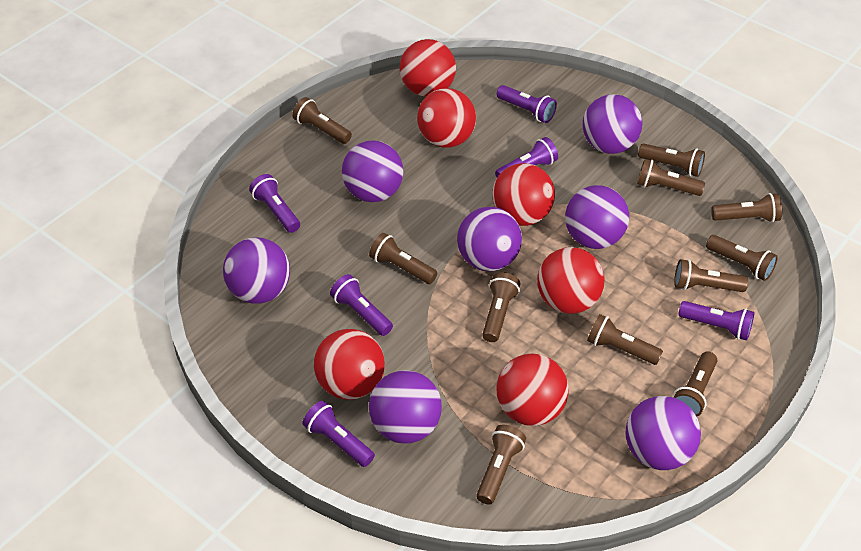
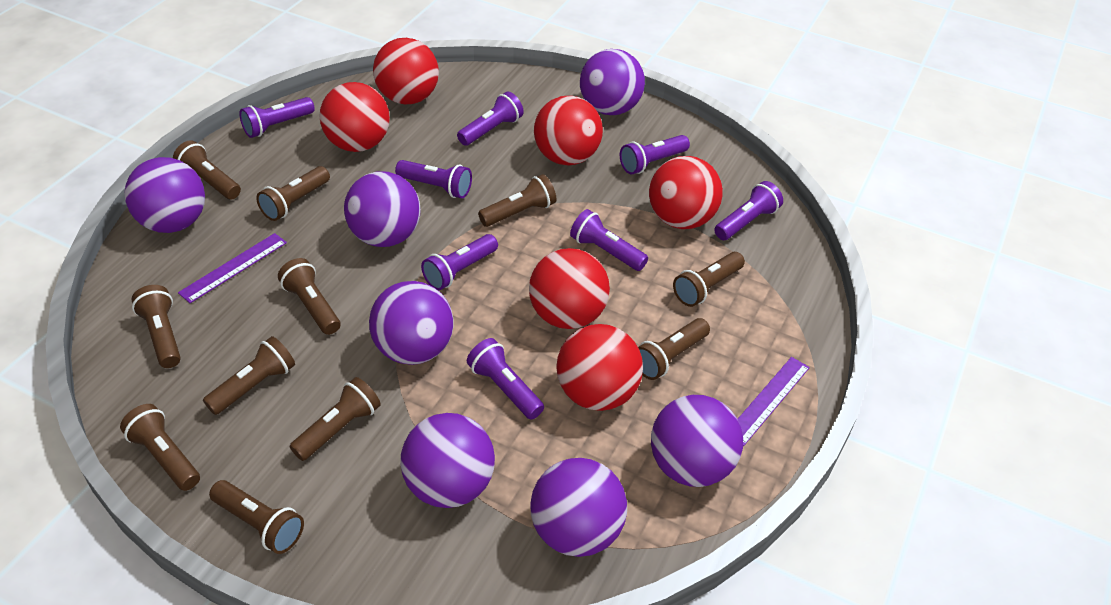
purple flashlight: [249,174,300,233] [302,401,375,467] [330,274,393,336] [495,137,558,177] [496,85,557,123] [678,301,755,340] = 6 -> [239,97,315,138] [395,160,472,198] [421,234,498,290] [457,92,524,146] [467,338,544,420] [570,209,648,271] [620,135,690,174] [714,181,783,240] = 8
purple ruler: none = 0 -> [178,233,287,303] [738,357,810,446] = 2

